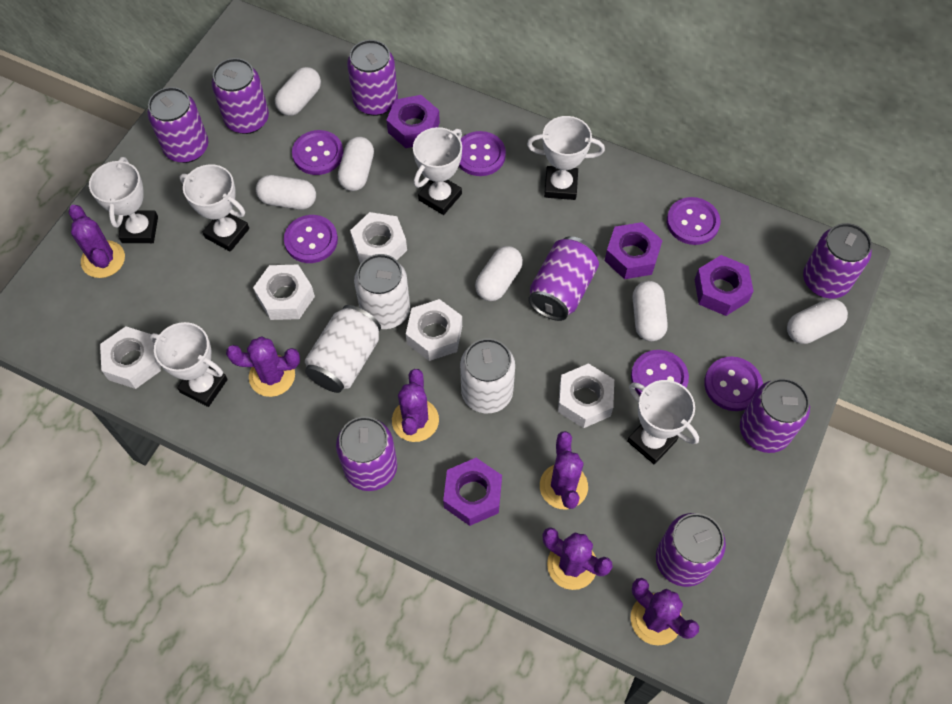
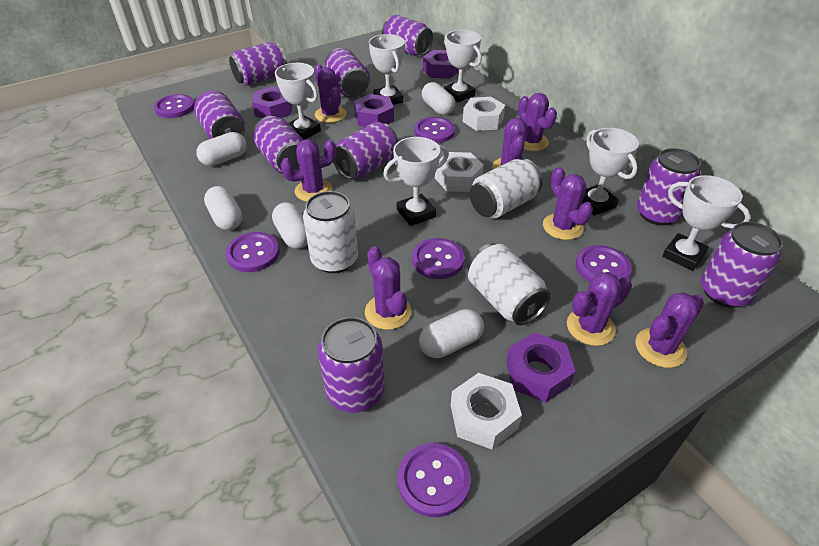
purple cactus: [68,205,125,278] [226,336,300,397] [392,369,439,442] [540,431,588,509] [542,527,613,590] [631,578,699,646] = 6 -> [280,139,336,202] [314,64,347,123] [365,247,411,330] [492,118,527,169] [518,93,557,151] [543,167,593,240] [567,272,632,346] [636,292,704,368] = 8
purple can: [147,87,208,163] [212,58,269,134] [336,417,397,491] [347,40,398,116] [528,236,599,321] [656,513,726,587] [740,378,810,453] [803,223,872,298] = 8 -> [194,91,245,139] [229,42,287,86] [253,116,303,174] [318,317,385,413] [325,48,370,97] [333,122,398,179] [382,15,433,56] [637,148,701,226] [701,222,783,307] = 9
white capsule: [256,175,316,210] [275,67,321,116] [338,137,374,191] [475,246,523,301] [633,281,668,341] [787,299,848,344] = 6 -> [196,132,247,166] [204,186,242,230] [272,202,308,249] [419,309,484,358] [422,82,455,115] = 5
white nut: [100,326,161,389] [253,265,315,320] [350,212,407,264] [406,299,462,361] [558,363,614,428] = 5 -> [435,152,484,192] [451,373,522,449] [463,97,505,131] = 3

